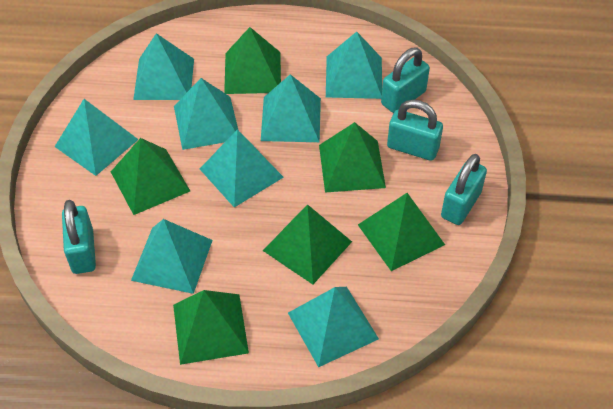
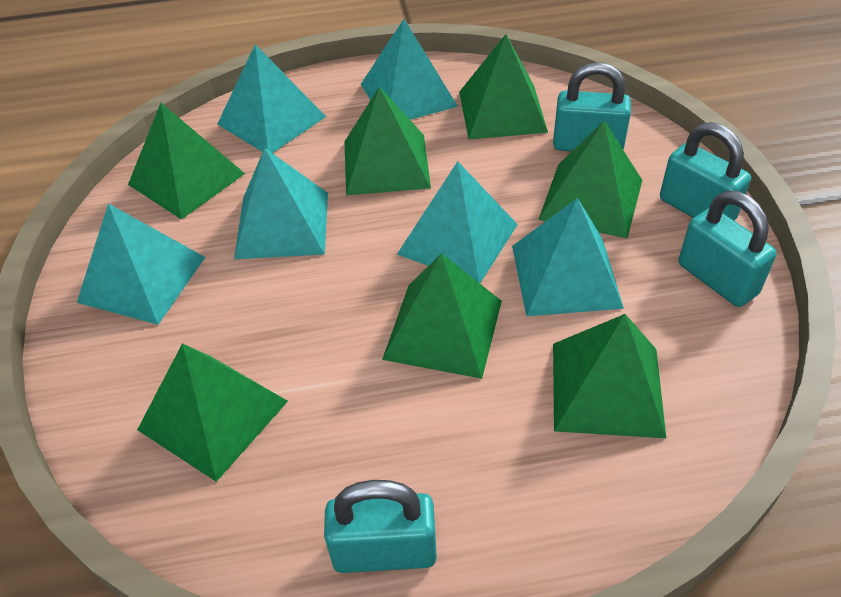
green pyramid: [111,138,190,215] [173,290,249,365] [224,27,281,94] [263,205,352,284] [319,122,386,193] [358,193,445,271] = 6 -> [128,103,245,220] [137,343,288,482] [344,87,431,195] [382,253,502,379] [459,34,548,139] [538,121,642,239] [553,314,666,438] = 7
turquoise pyramid: [55,99,139,176] [131,219,213,294] [133,33,194,100] [174,78,238,150] [200,129,284,207] [261,74,321,142] [288,287,379,367] [326,32,382,99] = 8 -> [77,204,205,325] [217,44,326,153] [234,148,328,259] [361,19,458,120] [397,161,518,283] [512,198,624,316] = 6

